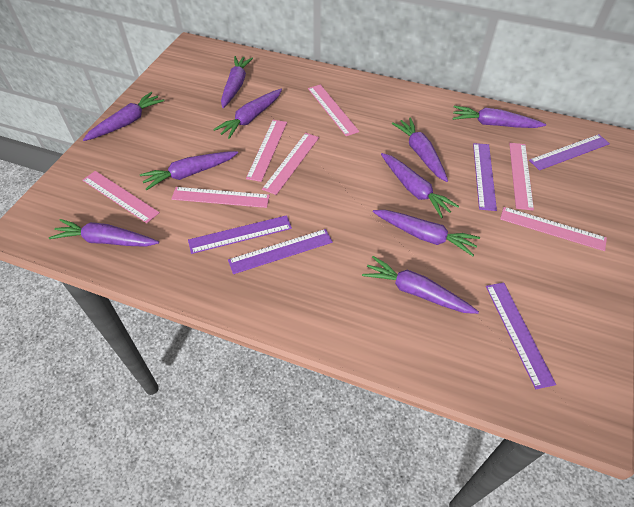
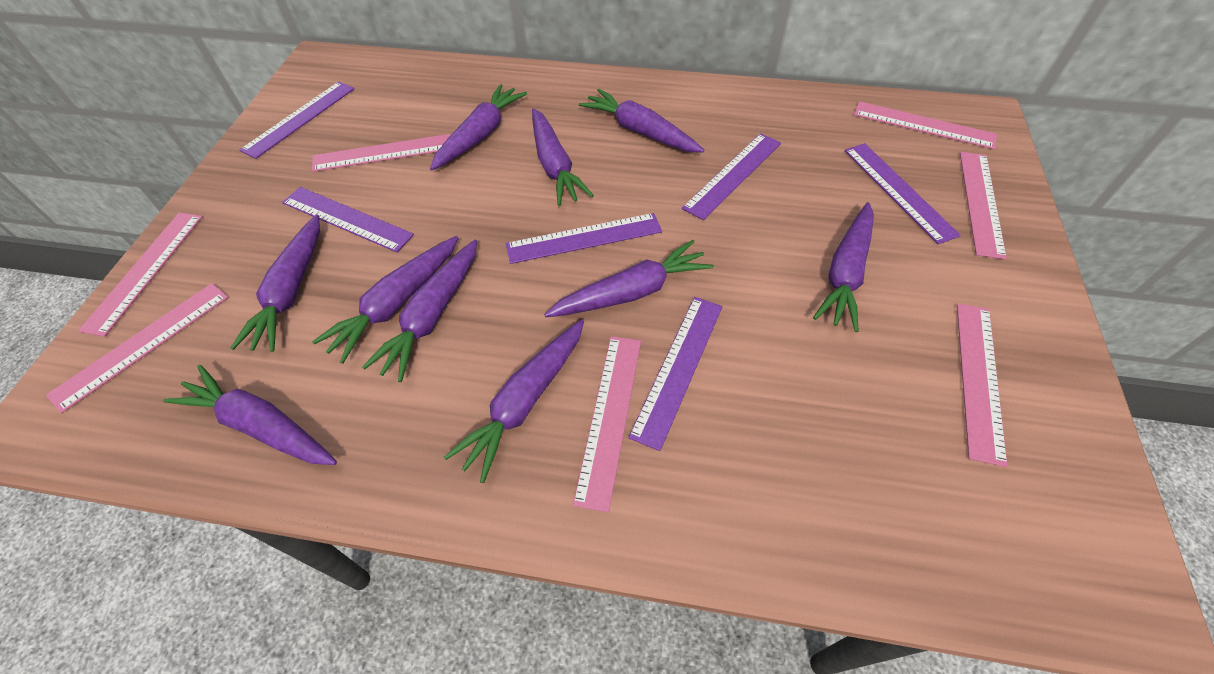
purple ruler: [188,215,292,254] [228,229,333,274] [473,143,497,211] [486,282,556,389] [529,134,610,170] = 5 -> [240,82,354,159] [282,187,414,252] [506,213,662,264] [628,297,722,451] [682,133,781,220] [844,143,961,244] = 6

